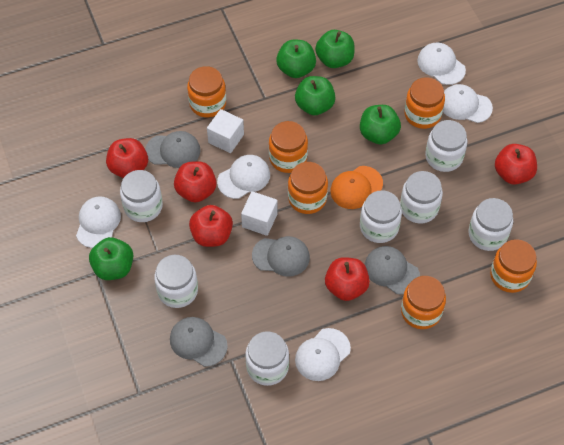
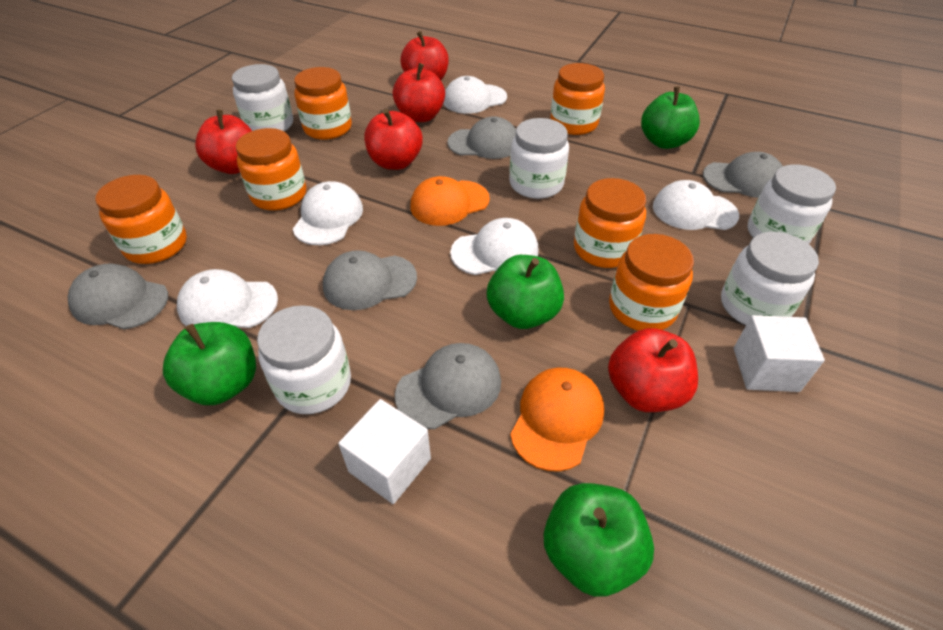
green apple: [89,237,133,280] [276,40,316,78] [295,76,336,115] [315,30,355,68] [360,105,401,145] = 5 -> [163,322,256,405] [487,255,564,329] [544,483,654,597] [641,87,700,149] = 4
grey cap: [145,131,200,168] [170,317,228,367] [252,236,310,276] [364,246,420,294] = 4 -> [68,263,168,330] [323,250,417,310] [395,343,501,429] [447,116,516,159] [703,152,783,198] = 5
orange cap: [330,166,383,209] = 1 -> [410,176,490,226] [510,367,604,472] = 2
white jar: [120,170,163,222] [154,255,198,308] [245,331,289,386] [360,190,402,243] [400,171,443,224] [425,120,467,172] [468,198,513,251] = 7 -> [232,64,293,131] [257,305,351,414] [509,118,569,199] [721,232,819,325] [747,164,836,244] = 5

